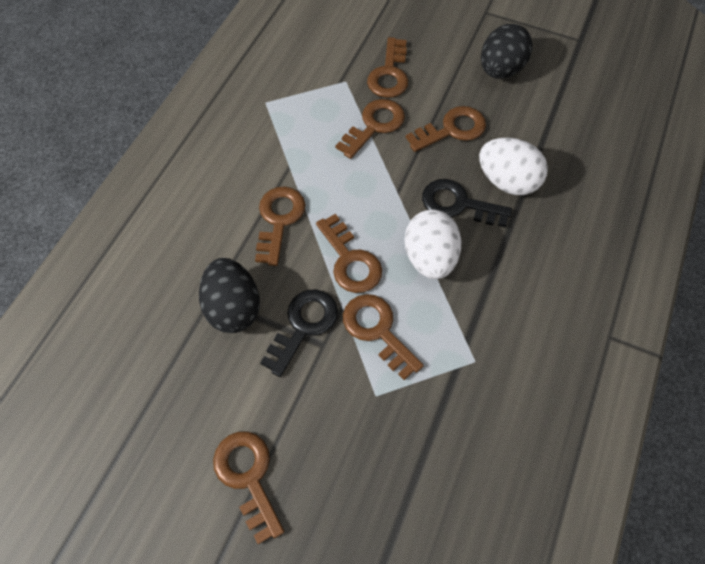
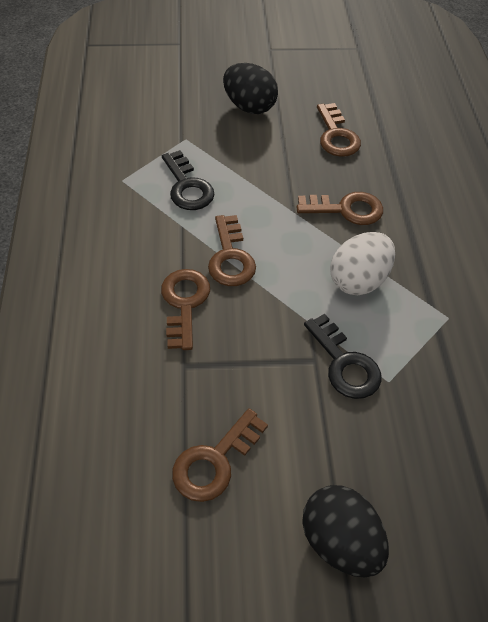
brown key: [213,432,284,544] [255,187,306,266] [316,214,382,293] [336,99,405,159] [343,294,424,380] [367,37,408,98] [405,106,486,152] = 7 -> [161,269,210,350] [172,408,268,502] [208,215,256,286] [297,192,383,225] [317,103,361,157] = 5
white egg: [404,209,461,279] [479,138,548,195] = 2 -> [330,232,395,295] = 1

